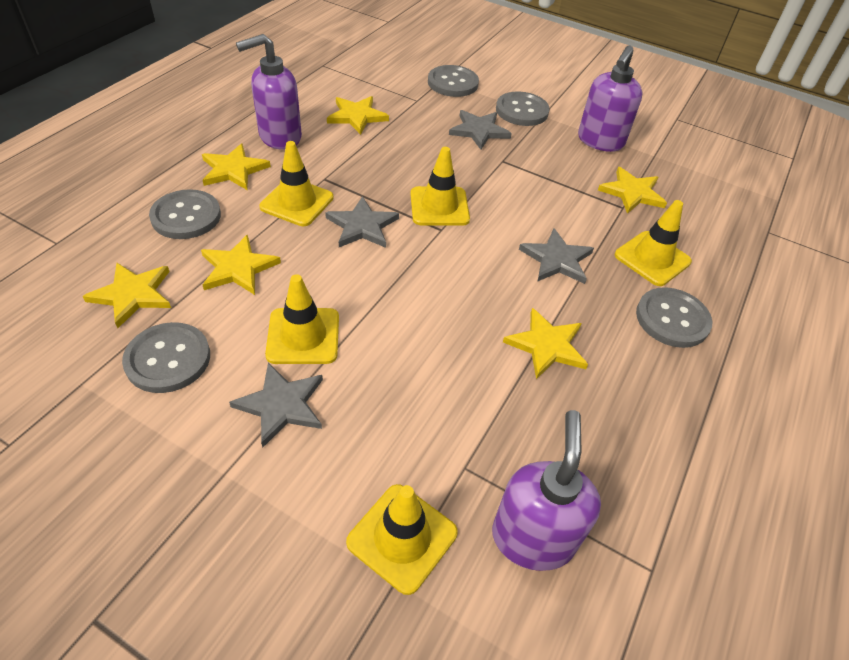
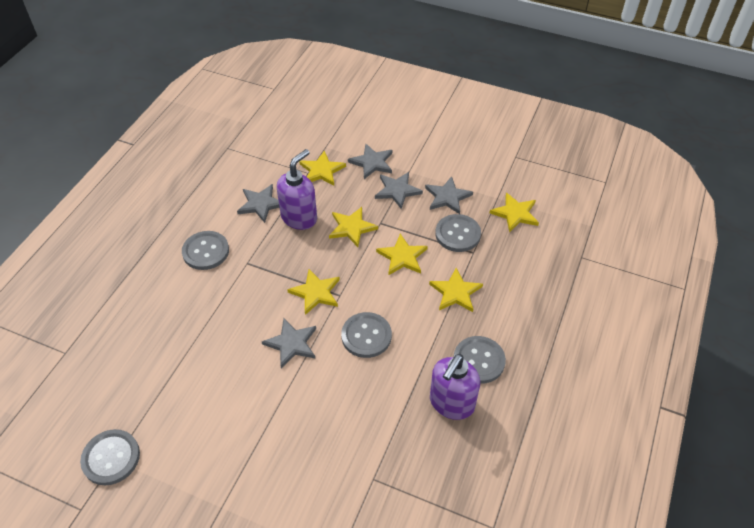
grey star: [229,363,323,448] [325,196,399,248] [449,110,512,150] [519,228,594,284] = 4 -> [237,184,280,223] [262,318,316,368] [348,144,392,179] [375,172,423,209] [425,176,473,214] = 5
purple soap dispenser: [236,34,302,150] [492,410,601,571] [578,45,643,152] = 3 -> [277,149,317,230] [430,354,480,420] = 2
yellow traffic cone: [259,141,334,226] [265,274,339,364] [346,484,458,595] [410,147,470,226] [615,200,692,286] = 5 -> none = 0

